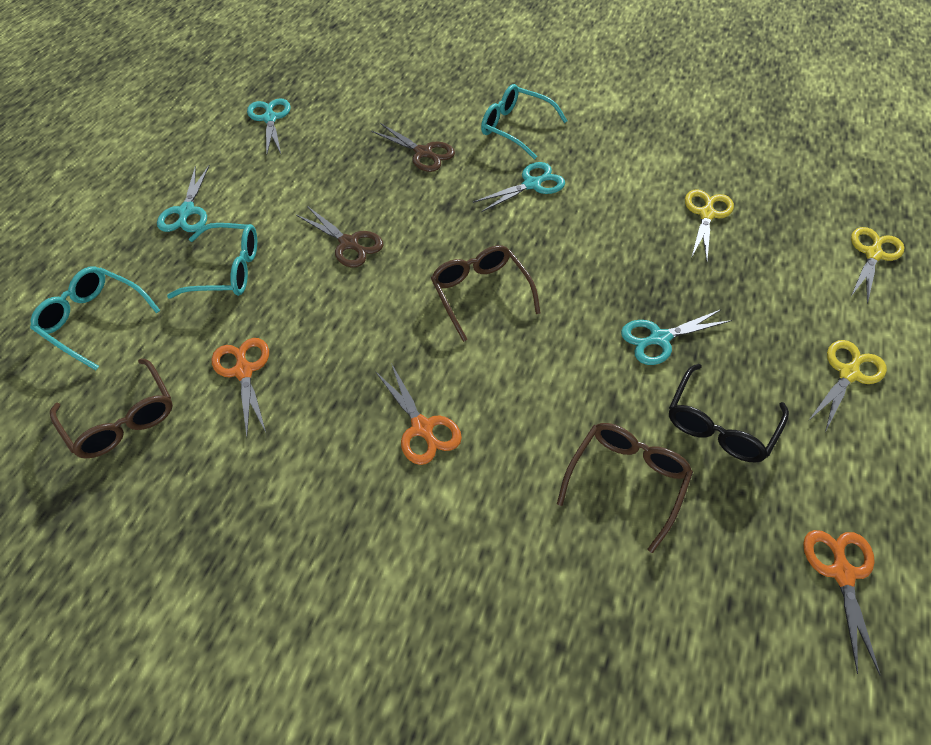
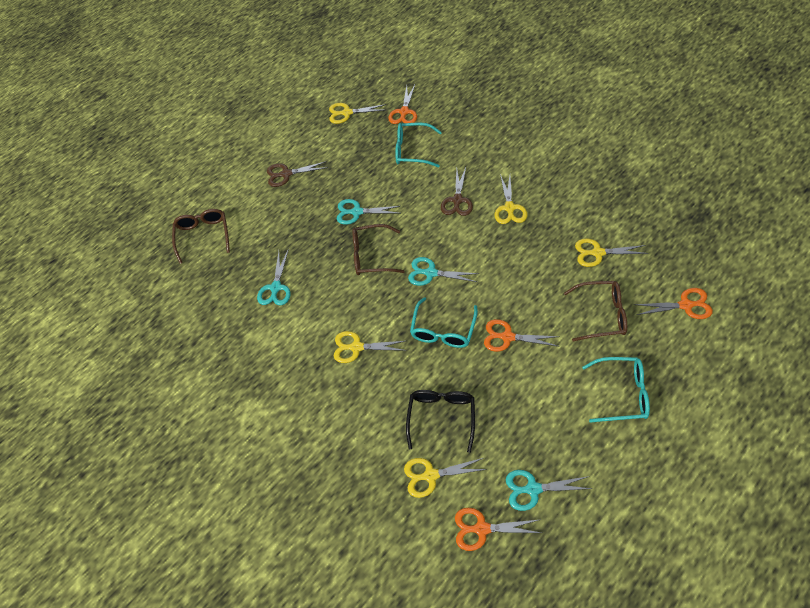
orange scissors: [212,338,269,437] [375,363,462,465] [803,530,881,676] = 3 -> [388,85,417,124] [455,508,541,551] [484,319,560,352] [634,288,713,319] = 4
yellow scissors: [685,189,734,261] [808,340,887,432] [851,227,905,304] = 3 -> [329,103,386,124] [334,331,407,363] [404,458,488,498] [494,174,527,224] [575,238,648,267] = 5

